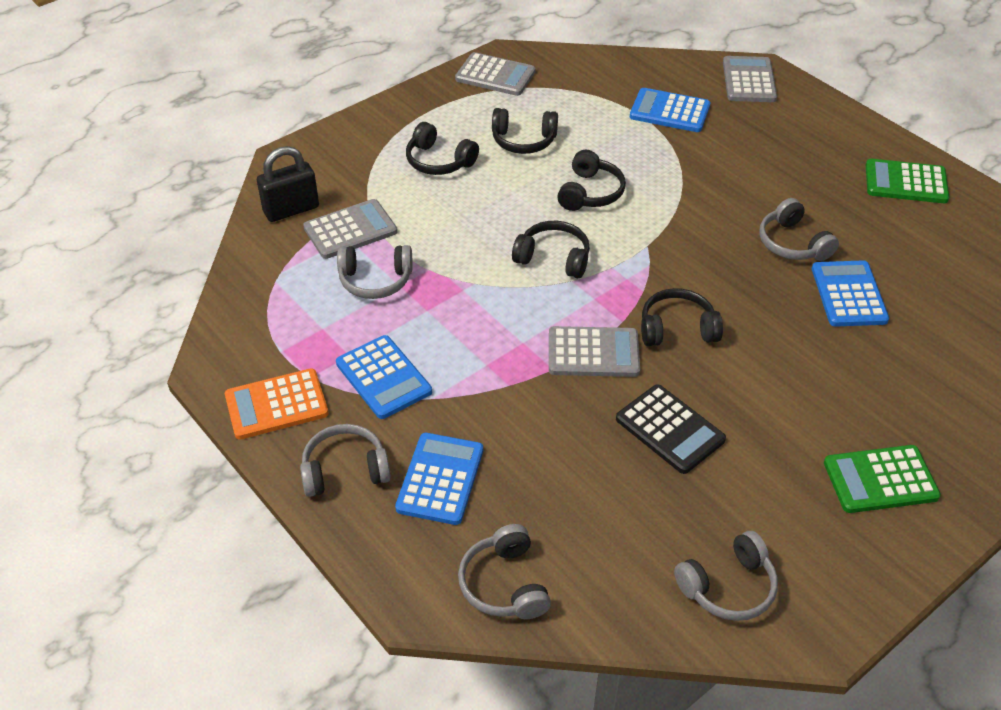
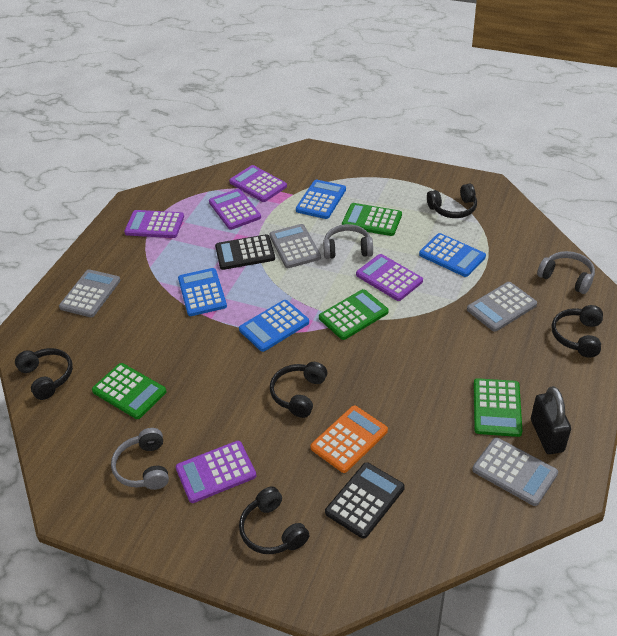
black calculator: [616,384,726,474] = 1 -> [215,234,275,270] [325,462,405,539] = 2
green calculator: [824,445,941,513] [866,159,949,203] = 2 -> [92,363,167,419] [319,289,389,340] [342,203,402,236] [474,378,522,437] = 4
grey headphones: [300,424,391,497] [337,245,412,299] [458,524,551,619] [674,531,778,621] [759,198,839,261] = 5 -> [111,428,169,490] [323,224,373,259] [537,251,595,294] = 3
purple calculator: none = 0 -> [124,210,184,238] [176,441,257,503] [209,189,261,230] [229,165,287,202] [356,254,423,301] = 5

